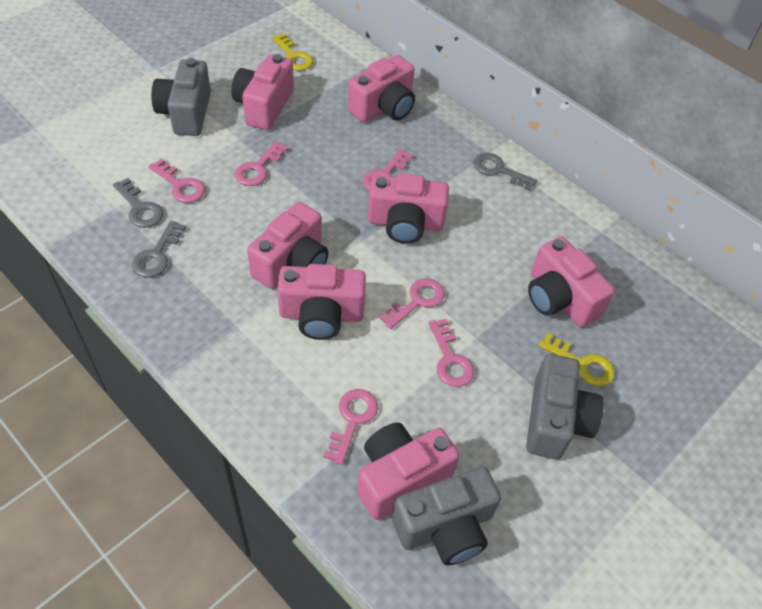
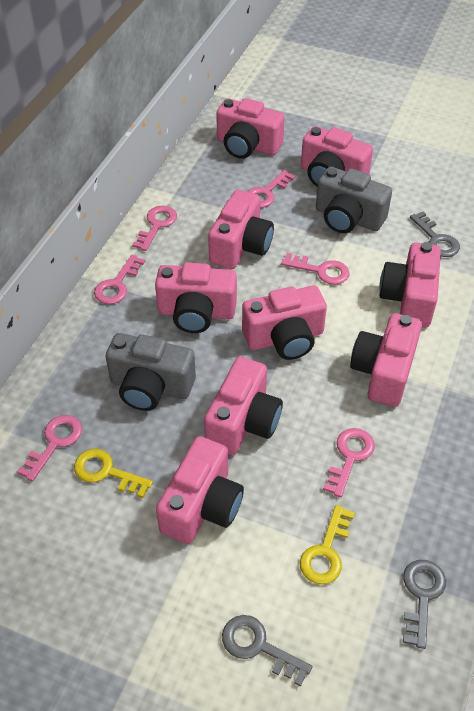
grey camera: [151,58,211,136] [392,467,501,565] [526,354,604,460] = 3 -> [105,333,196,411] [316,167,392,233] = 2
pink camera: [231,54,294,130] [247,202,328,289] [277,264,366,340] [348,55,415,122] [357,422,460,520] [367,173,449,244] [528,237,615,327] = 7 -> [155,262,237,333] [156,436,244,544] [204,357,283,455] [208,190,274,269] [216,98,285,159] [242,285,327,360] [301,126,373,187] [350,313,422,407] [379,242,441,328] = 9

